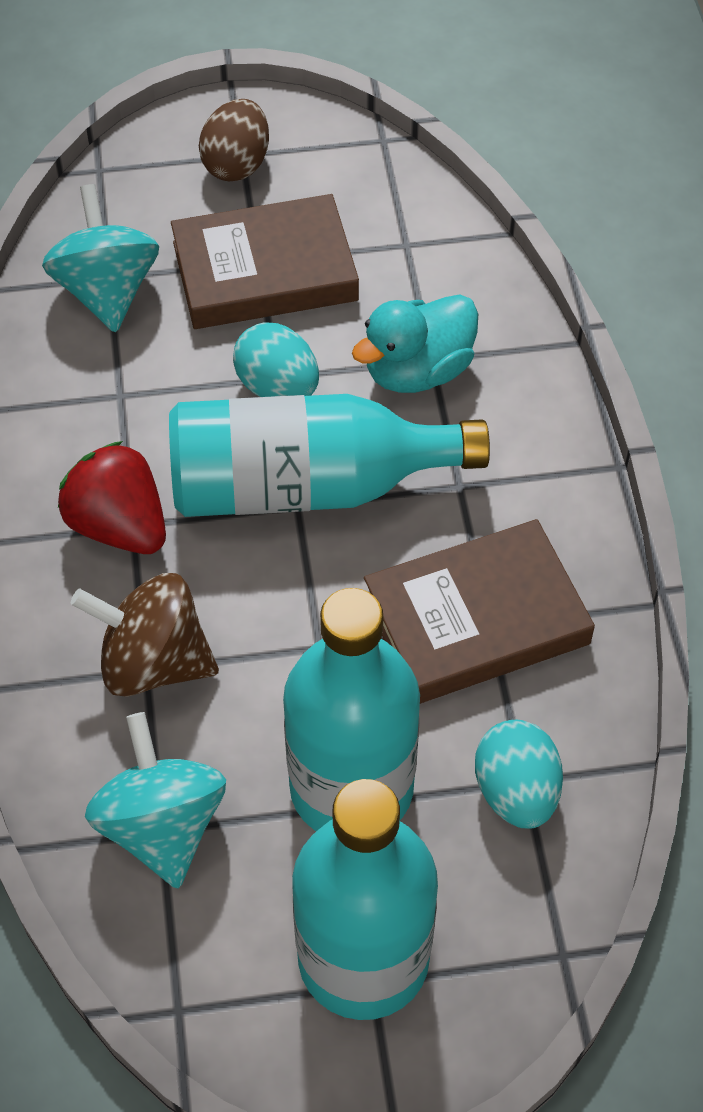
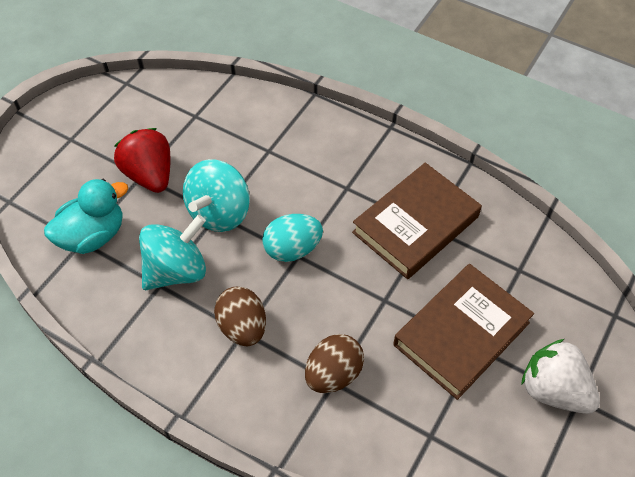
brown egg: [199,99,269,181] = 1 -> [214,287,266,346] [305,334,364,393] = 2
brown spinning top: [71,573,219,697] = 1 -> none = 0
turquoise bottle: [169,394,490,517] [283,588,420,831] [292,779,438,1020] = 3 -> none = 0
turquoise egg: [233,323,319,397] [475,720,563,829] = 2 -> [262,214,323,262] = 1
white strawberry: none = 0 -> [521,339,600,414] = 1

